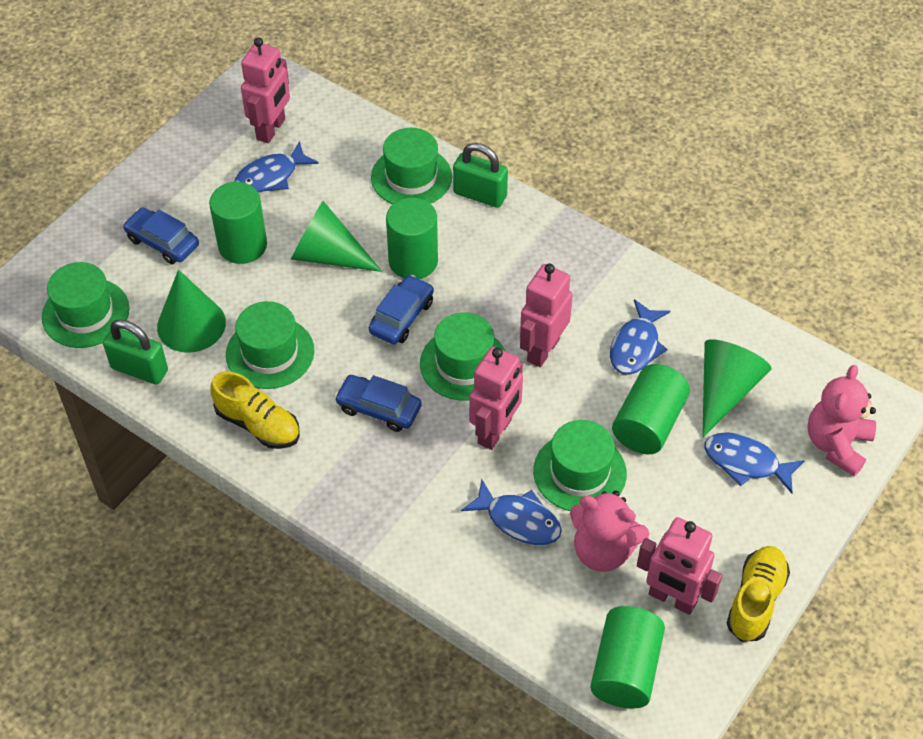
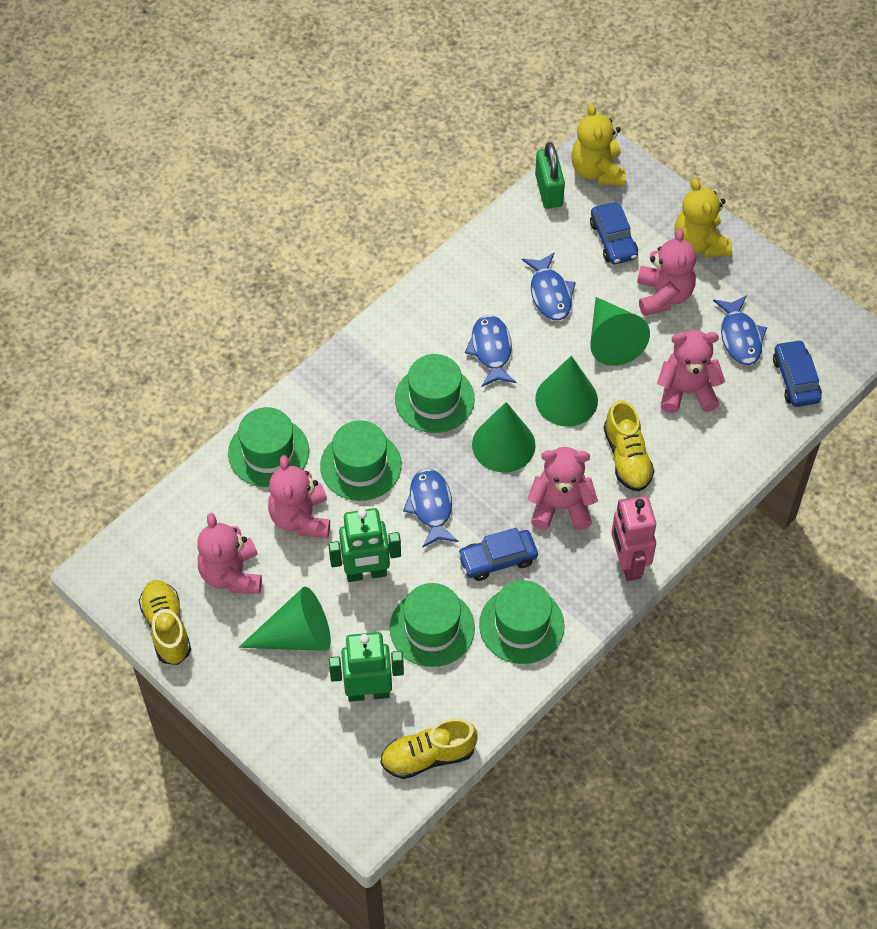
green cone: [157,270,226,353] [291,201,382,272] [702,339,772,438] = 3 -> [238,586,331,651] [472,402,536,473] [535,356,598,427] [590,297,650,366] = 4
green cylinder: [209,182,267,264] [386,198,438,279] [590,606,665,709] [612,364,690,454] = 4 -> none = 0
green padlock: [103,319,168,384] [453,143,508,208] = 2 -> [535,142,565,209] = 1
green robot: none = 0 -> [328,508,401,582] [329,632,404,702] = 2
pink robot: [241,38,290,143] [469,346,523,450] [520,264,573,367] [637,517,722,615] = 4 -> [611,496,656,581] = 1
pink teddy bear: [570,491,649,572] [807,365,876,476] = 2 -> [197,513,262,594] [268,455,330,538] [528,447,598,530] [637,228,696,316] [657,330,725,413] = 5
yellow shoe: [211,371,300,449] [727,546,790,642] = 2 -> [139,580,191,665] [380,718,478,779] [604,400,654,491] = 3
yellow teddy bear: none = 0 -> [571,103,626,186] [674,178,732,257] = 2

